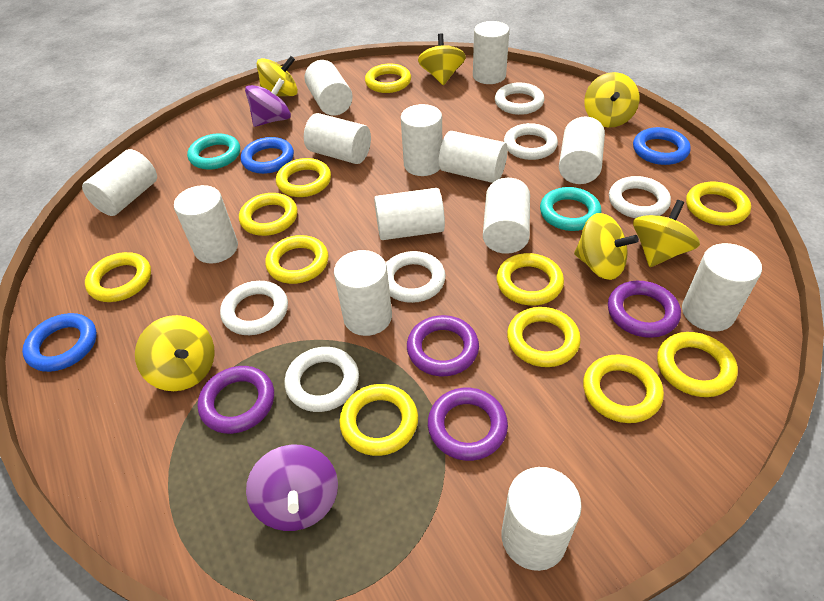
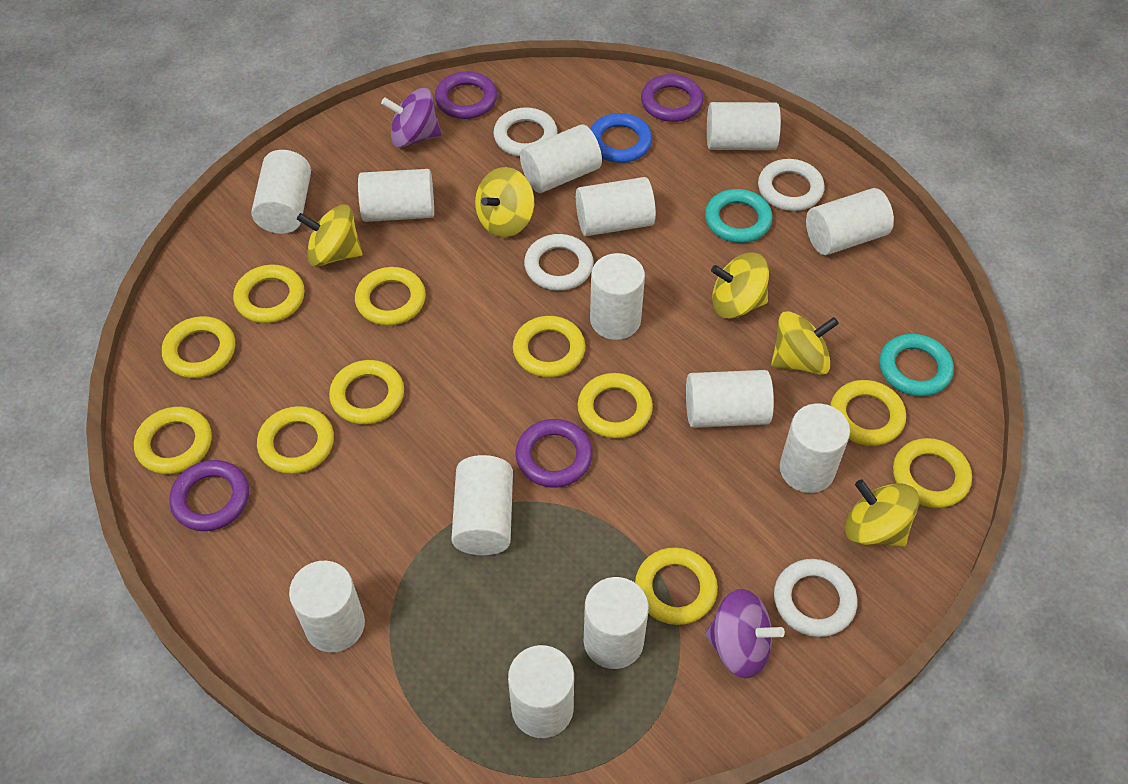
blue ring: [22,313,97,372] [241,137,294,174] [633,127,691,165] = 3 -> [590,113,652,163] = 1
white ring: [220,281,288,335] [284,347,359,412] [386,251,446,303] [495,83,545,115] [504,123,558,160] [609,176,671,218] = 6 -> [493,107,558,157] [524,234,594,291] [758,159,825,211] [774,559,857,637] = 4
yellow spinning top: [135,315,215,391] [257,56,298,96] [418,33,466,85] [574,213,639,280] [584,72,639,127] [633,200,700,267] = 6 -> [297,204,363,267] [475,167,534,237] [711,253,769,319] [771,311,839,375] [845,479,919,547] = 5

